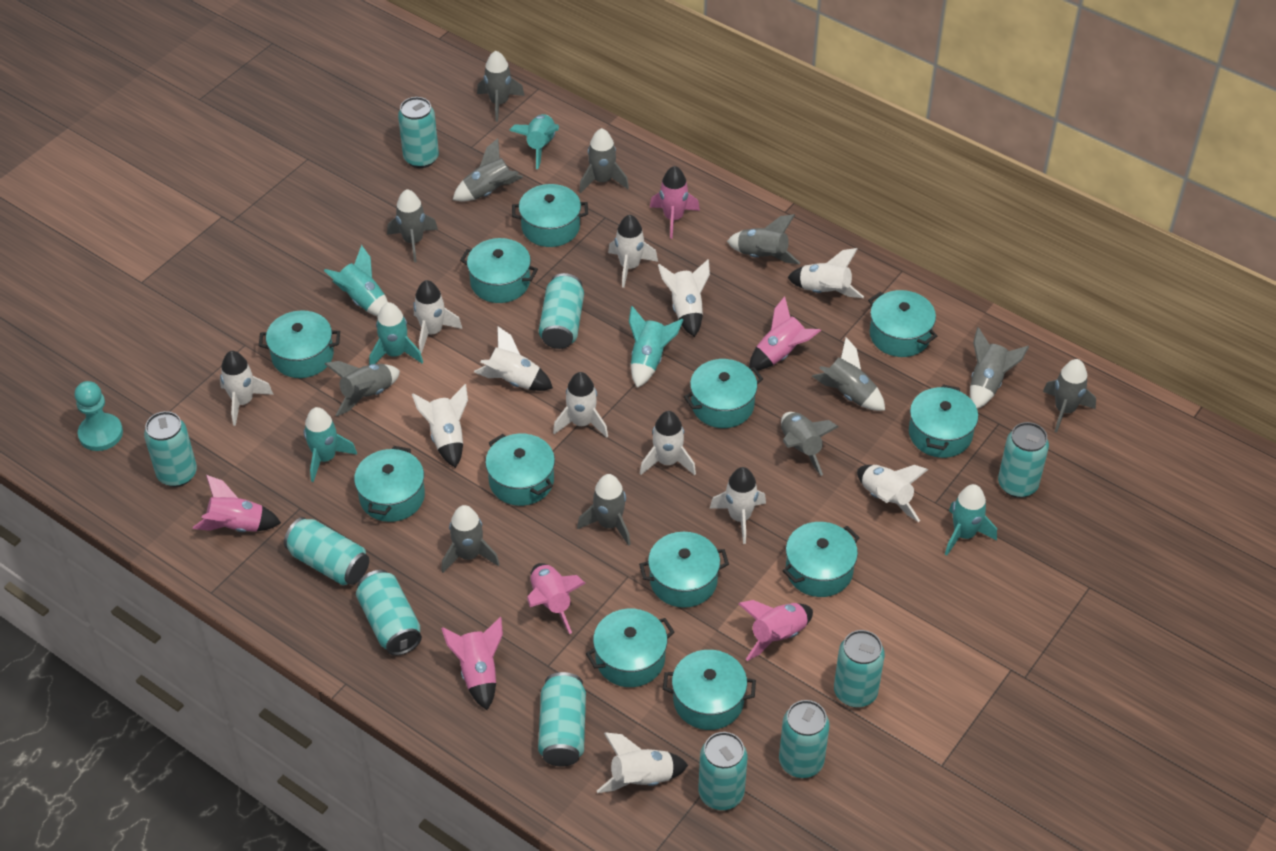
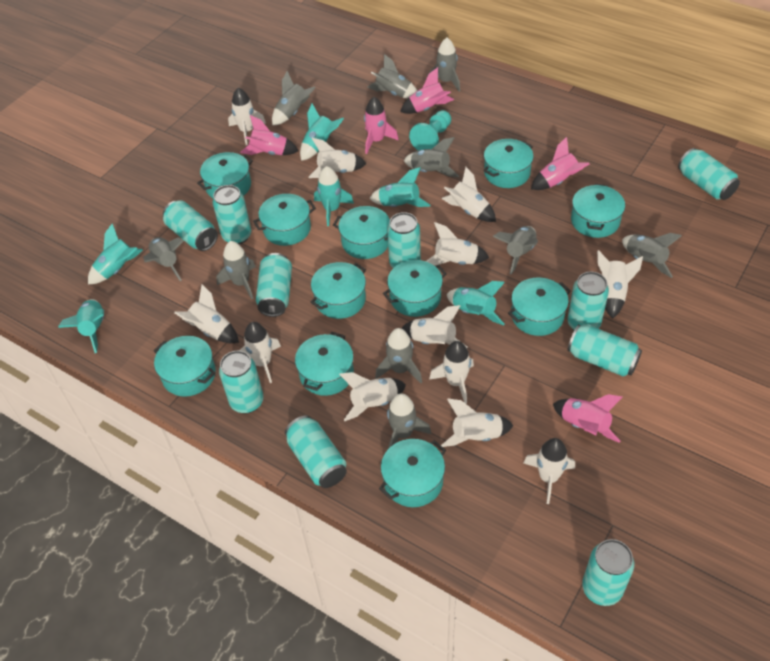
grey rocket: [325,361,400,416] [387,189,438,262] [441,505,500,573] [453,138,523,202] [477,51,525,122] [577,474,631,546] [579,128,629,193] [727,214,800,264] [781,412,838,476] [812,337,885,411] [970,327,1029,409] [1043,359,1096,433] = 12 -> [143,237,184,281] [216,241,256,299] [272,71,316,126] [368,54,417,99] [375,328,422,383] [387,393,431,448] [404,137,459,177] [427,38,460,92] [493,226,538,275] [622,233,682,278] = 10
pink rocket: [193,475,281,532] [441,617,503,710] [527,563,586,634] [650,166,700,239] [738,600,813,661] [749,296,821,370] = 6 -> [240,115,299,155] [364,97,399,154] [400,67,454,114] [531,137,590,190] [553,394,622,443] = 5
turquoise pot: [259,310,340,378] [354,446,425,522] [460,238,538,303] [485,434,555,506] [512,184,588,247] [586,609,674,687] [639,532,729,608] [663,650,756,730] [684,359,763,428] [783,522,860,597] [868,290,937,357] [909,384,978,458] = 12 -> [154,336,216,397] [197,152,253,198] [253,194,316,246] [295,332,354,396] [310,262,366,319] [333,206,390,259] [379,439,446,507] [383,260,447,317] [483,139,534,188] [508,277,571,336] [571,184,625,238] = 11

